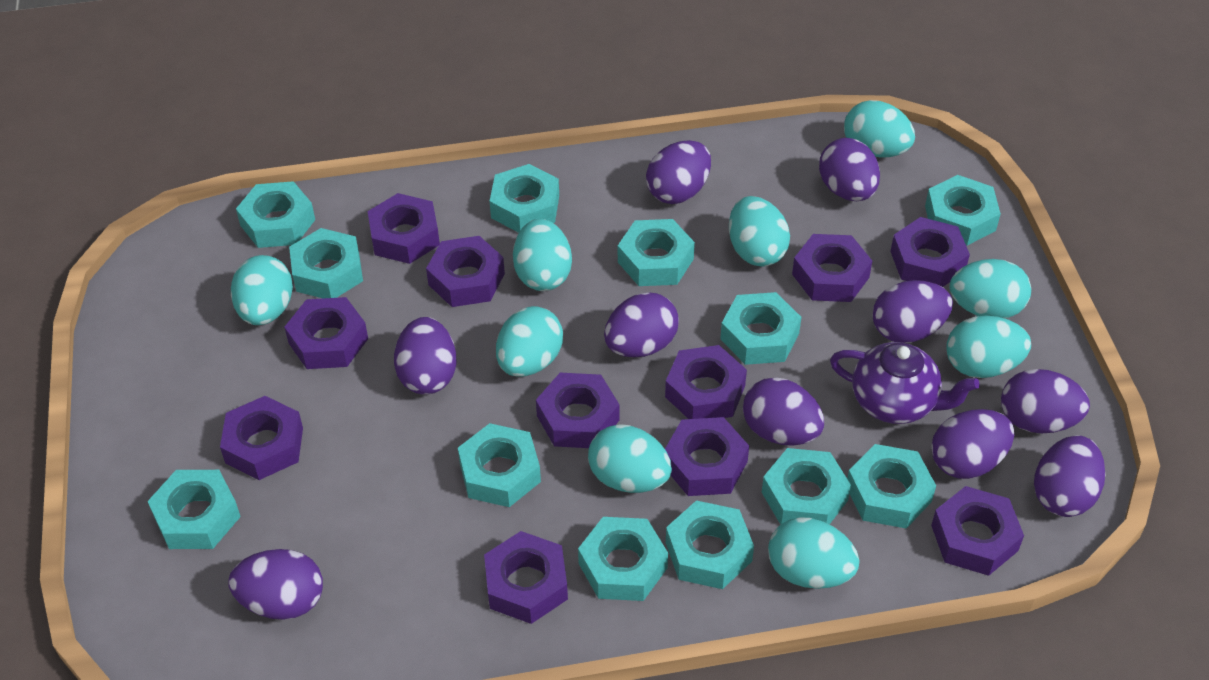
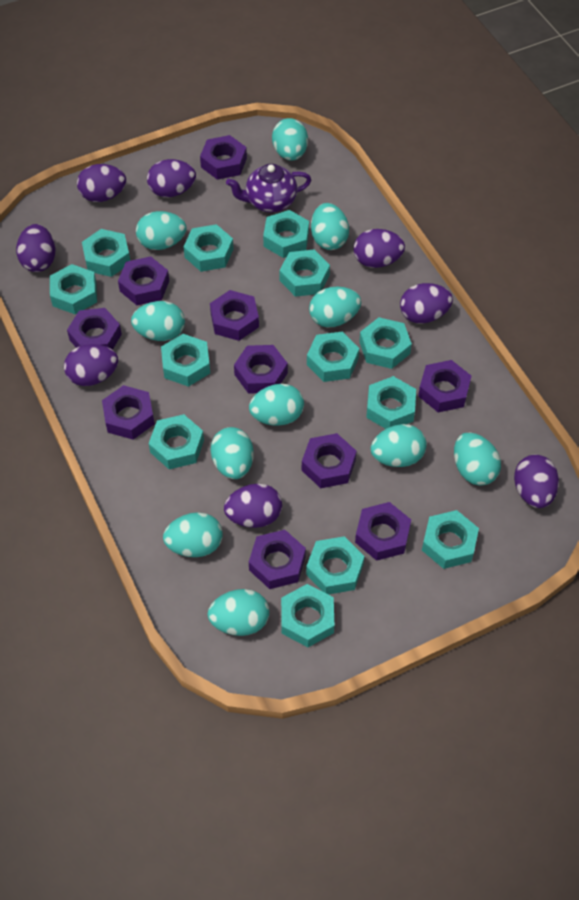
purple egg: [229,549,323,620] [394,317,456,395] [604,292,679,357] [646,140,711,204] [743,378,824,446] [819,138,880,201] [873,280,953,343] [931,409,1014,479] [1001,369,1090,433] [1034,435,1105,517] = 10 -> [16,224,55,272] [64,344,118,386] [77,164,126,202] [147,159,196,197] [224,484,282,528] [353,229,405,268] [400,283,453,324] [514,455,559,508] = 8
purple nut: [220,396,303,480] [284,297,368,369] [368,193,440,264] [426,236,505,307] [484,531,568,624] [536,373,619,448] [665,345,747,419] [665,417,749,496] [792,234,872,302] [890,217,970,287] [931,486,1024,576] = 11 -> [67,308,122,350] [102,385,155,440] [118,256,169,305] [200,135,247,180] [210,290,259,341] [234,345,288,394] [249,530,306,589] [302,433,357,488] [355,502,411,561] [418,360,471,412] = 10
turquoise egg: [231,255,293,325] [496,306,563,377] [513,219,572,291] [588,424,672,493] [729,196,790,267] [768,517,860,589] [844,100,915,158] [946,315,1031,378] [949,259,1031,319] = 9 -> [131,301,185,341] [136,211,186,250] [163,512,223,557] [208,589,269,636] [210,427,254,479] [249,384,304,426] [272,118,308,161] [309,287,361,328] [311,203,349,250] [370,424,427,467] [454,433,501,486] = 11
turquoise nut: [148,470,241,549] [236,181,315,248] [289,228,363,298] [458,423,541,507] [490,164,559,233] [578,517,668,601] [618,219,695,286] [666,500,754,589] [720,292,801,365] [762,448,851,525] [847,444,936,529] [925,175,1001,246] = 12 -> [50,264,97,314] [82,229,130,277] [149,414,204,469] [161,334,210,387] [183,224,234,272] [263,210,309,258] [280,250,330,297] [281,584,334,647] [306,536,365,595] [307,332,359,382] [359,317,412,369] [366,376,416,429] [422,510,479,569] = 13

